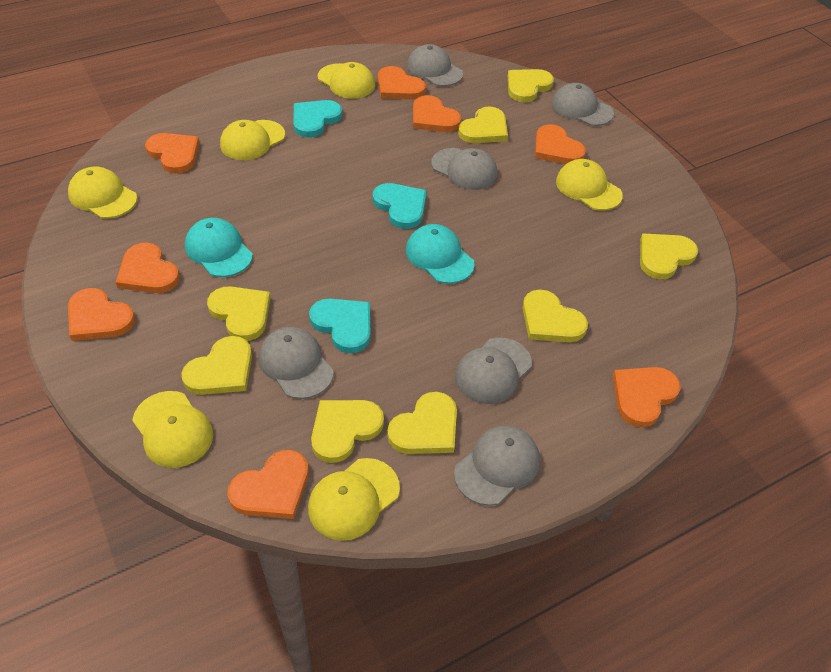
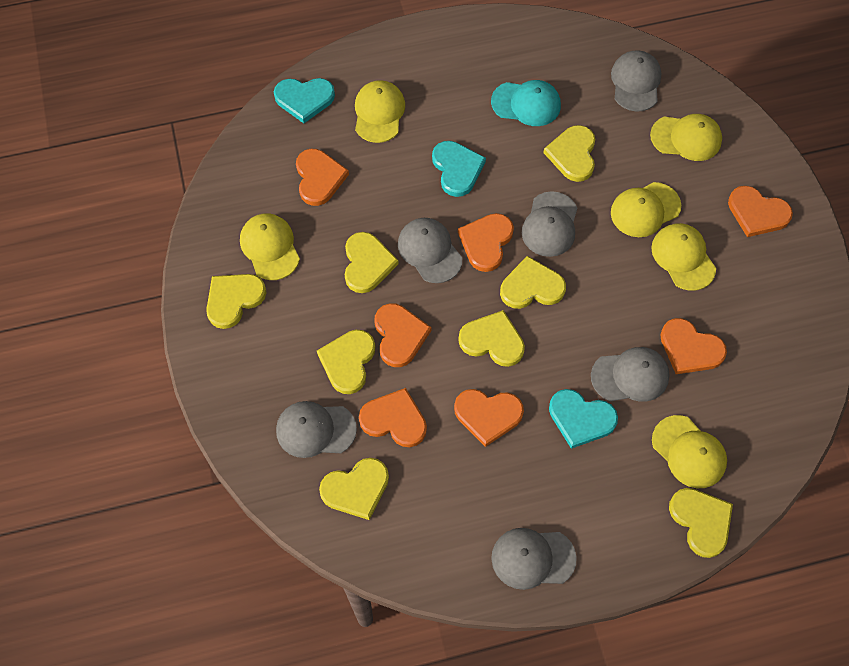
orange heart: [68,288,135,341] [116,243,180,293] [145,133,199,173] [227,450,309,519] [378,66,426,99] [413,95,461,132] [535,124,586,164] [613,367,681,427] = 8 -> [296,149,349,206] [359,388,427,447] [374,303,431,367] [454,389,524,447] [458,213,514,272] [660,318,727,374] [728,186,793,237] = 7
turquoise cap: [185,218,253,277] [406,224,475,284] = 2 -> [491,80,561,126] = 1

